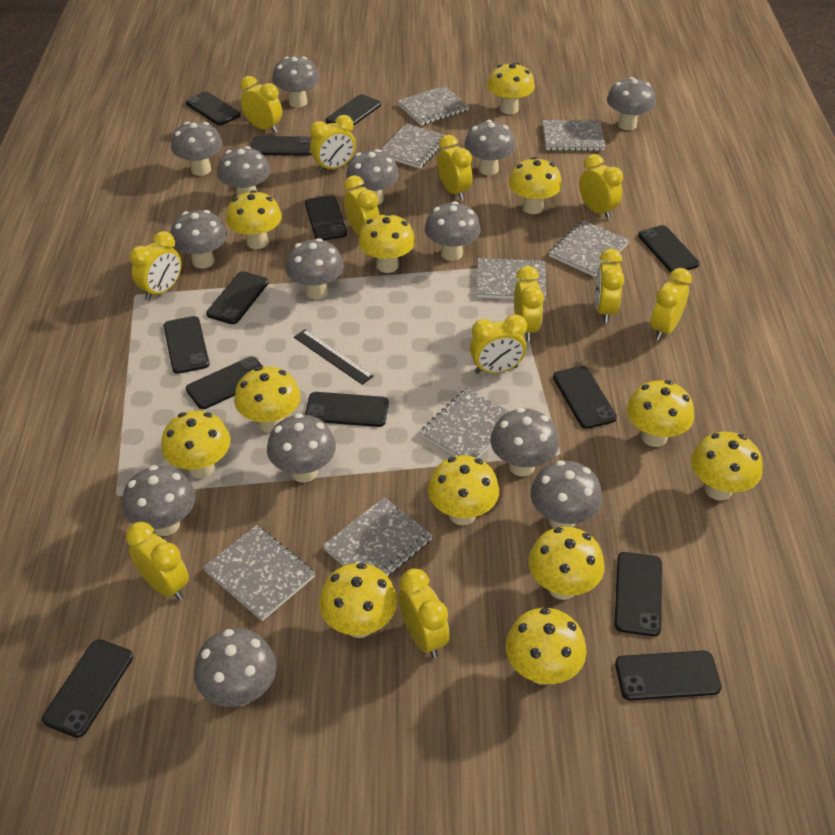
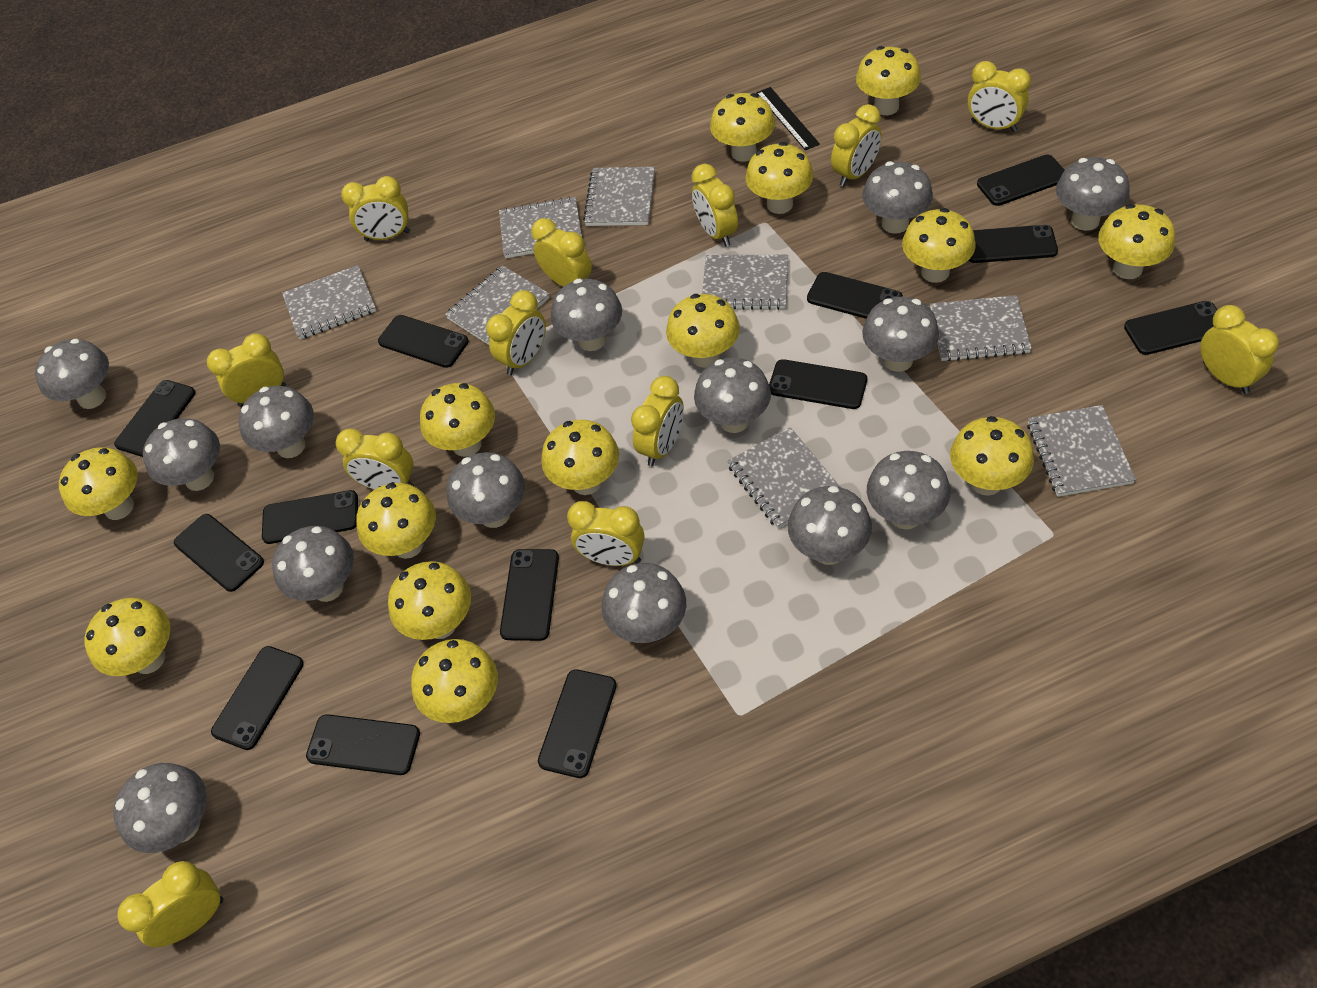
yellow mushroom: [161,410,231,478] [226,190,282,249] [234,367,301,432] [319,563,397,638] [359,213,415,273] [428,455,499,525] [487,62,535,114] [506,608,587,685] [508,157,562,214] [529,527,604,600] [627,380,694,447] [691,432,763,501] = 12 -> [59,447,138,520] [84,598,170,676] [356,483,436,559] [388,561,471,640] [411,639,498,723] [420,383,495,457] [541,420,619,495] [666,294,740,368] [710,93,775,162] [745,142,813,214] [856,46,921,115] [902,208,975,283] [950,416,1034,496] [1098,204,1175,279] = 14

